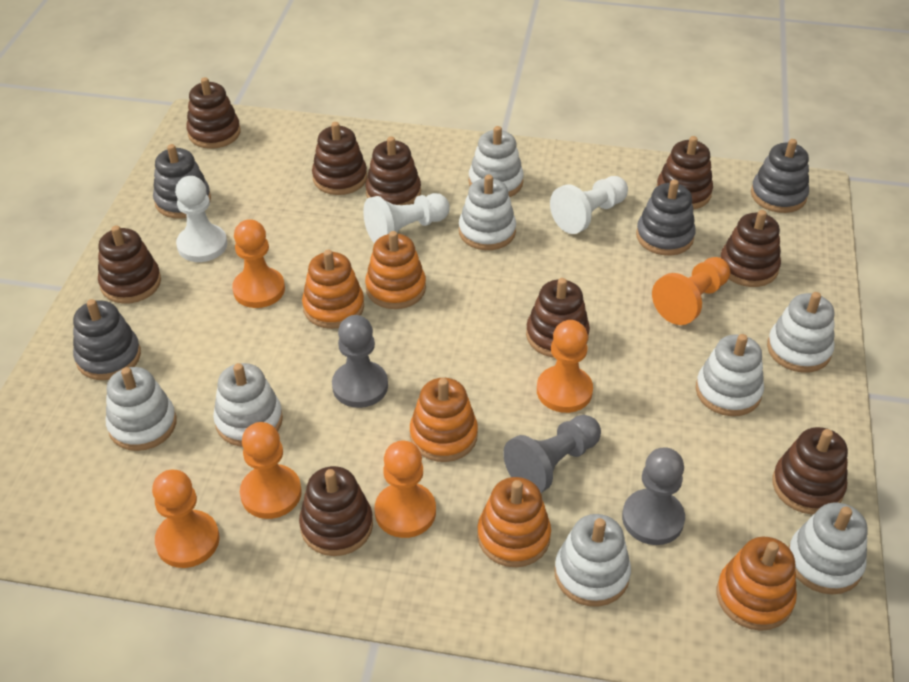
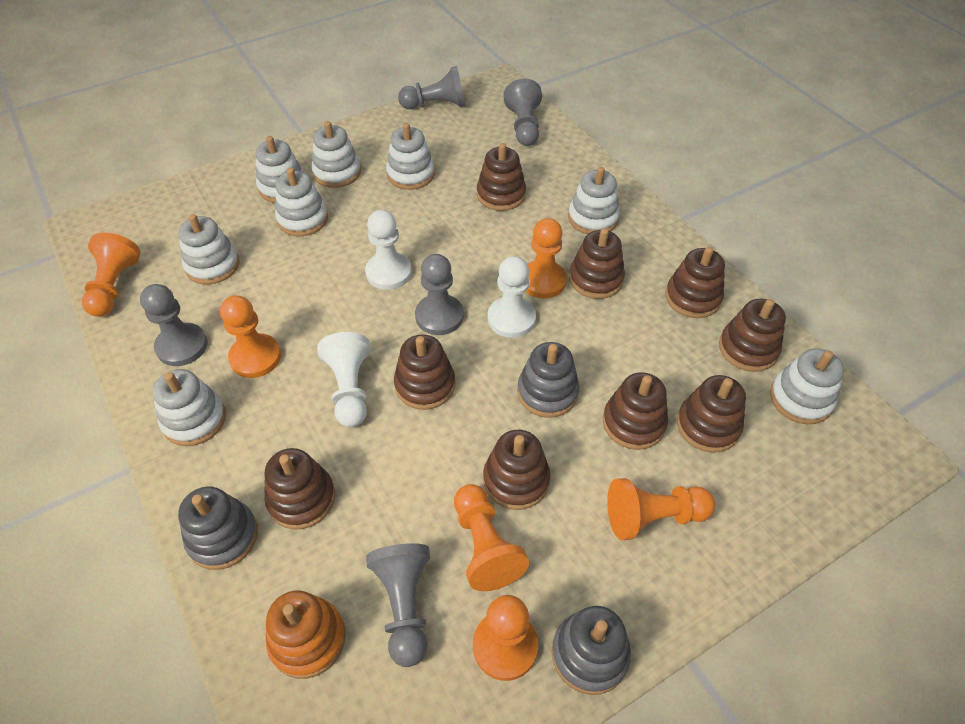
grey pawn: [332,315,388,408] [503,415,601,493] [622,447,685,545] = 3 -> [140,284,207,366] [366,543,430,667] [398,66,465,109] [415,254,463,335] [504,79,542,146] = 5
grey stacking toy: [73,299,141,380] [153,144,211,219] [636,180,696,256] [751,139,809,213] = 4 -> [178,487,258,570] [517,342,579,418] [552,606,631,695] = 3
orange stacking toy: [302,250,364,329] [365,231,426,309] [410,378,478,462] [477,477,551,567] [717,537,797,631] = 5 -> [266,590,346,679] = 1

